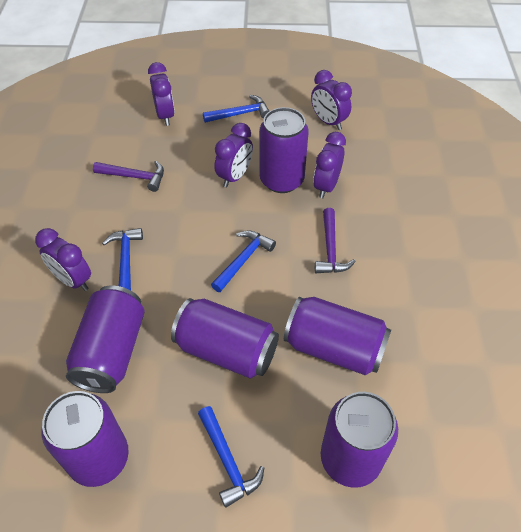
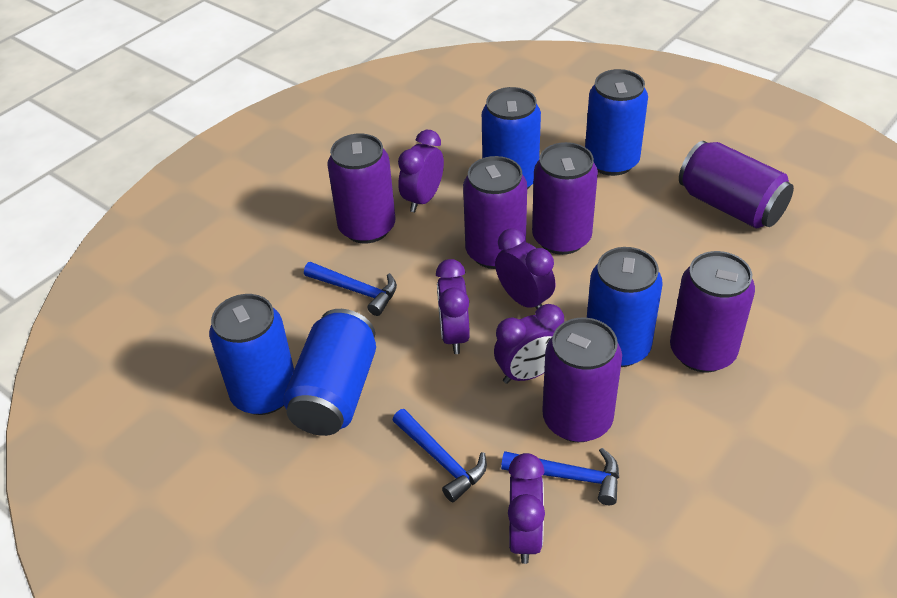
blue can: none = 0 -> [209,294,294,415] [283,309,376,436] [482,87,541,189] [585,69,648,176] [587,247,663,367] = 5
blue hammer: [102,228,143,290] [198,406,264,508] [203,95,269,123] [211,230,276,292] = 4 -> [304,262,397,316] [392,409,487,502] [501,448,619,505] = 3
purple hammer: [93,161,164,192] [315,208,356,273] = 2 -> none = 0

